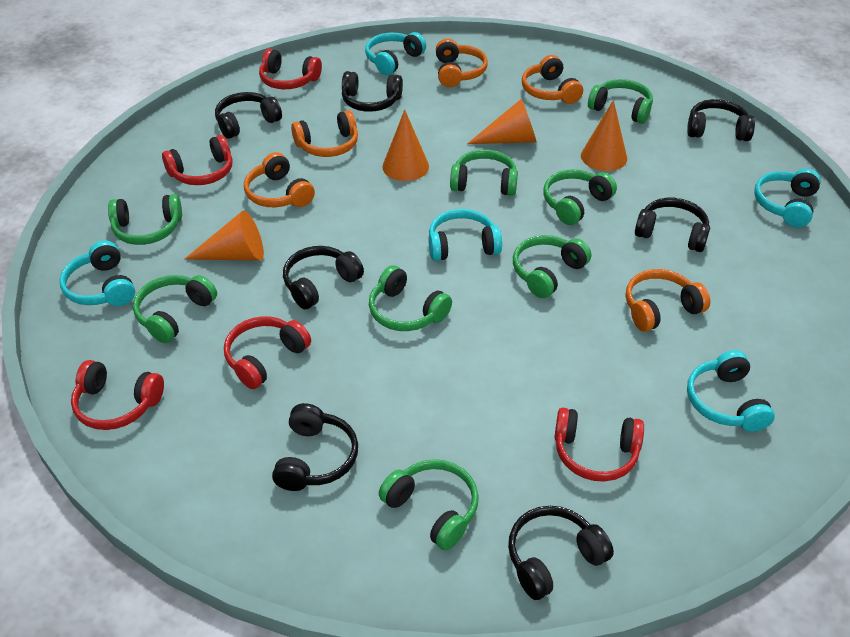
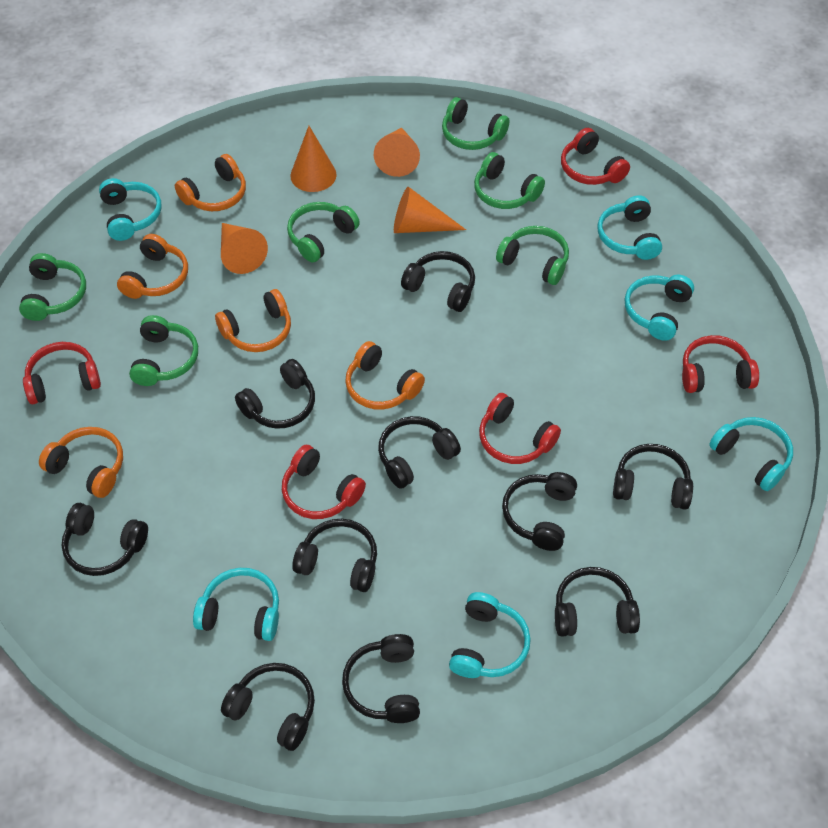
black headphones: [215,92,282,139] [272,403,358,491] [283,246,364,309] [342,71,403,112] [508,506,614,600] [635,198,710,252] [687,99,755,141] = 7 -> [62,503,148,576] [221,663,315,751] [235,359,315,429] [292,519,377,592] [342,634,420,723] [378,416,461,489] [401,251,475,312] [502,472,577,551] [555,567,640,637] [613,444,693,510] = 10
green headphones: [108,194,182,245] [133,275,217,343] [369,265,452,331] [379,459,479,550] [450,150,518,196] [513,235,591,298] [543,169,617,225] [588,79,653,124] = 8 -> [19,253,86,321] [129,315,198,386] [287,202,360,262] [442,97,510,150] [474,152,545,209] [496,226,569,285] = 6
turquoise headphones: [59,240,135,306] [365,32,426,75] [428,209,502,261] [687,350,775,432] [754,168,821,228] = 5 -> [99,178,162,241] [193,568,279,641] [449,592,531,678] [597,195,662,260] [625,275,694,341] [709,417,793,491] = 6

